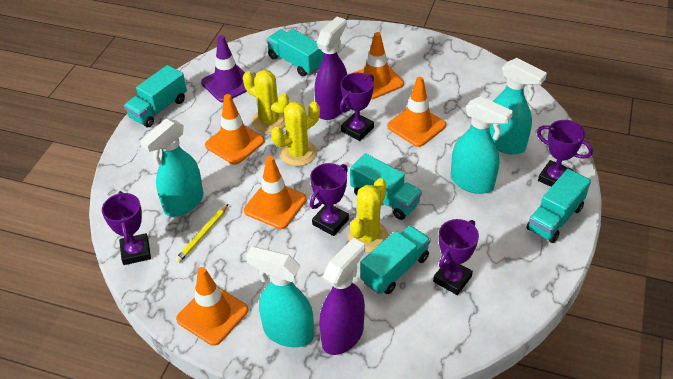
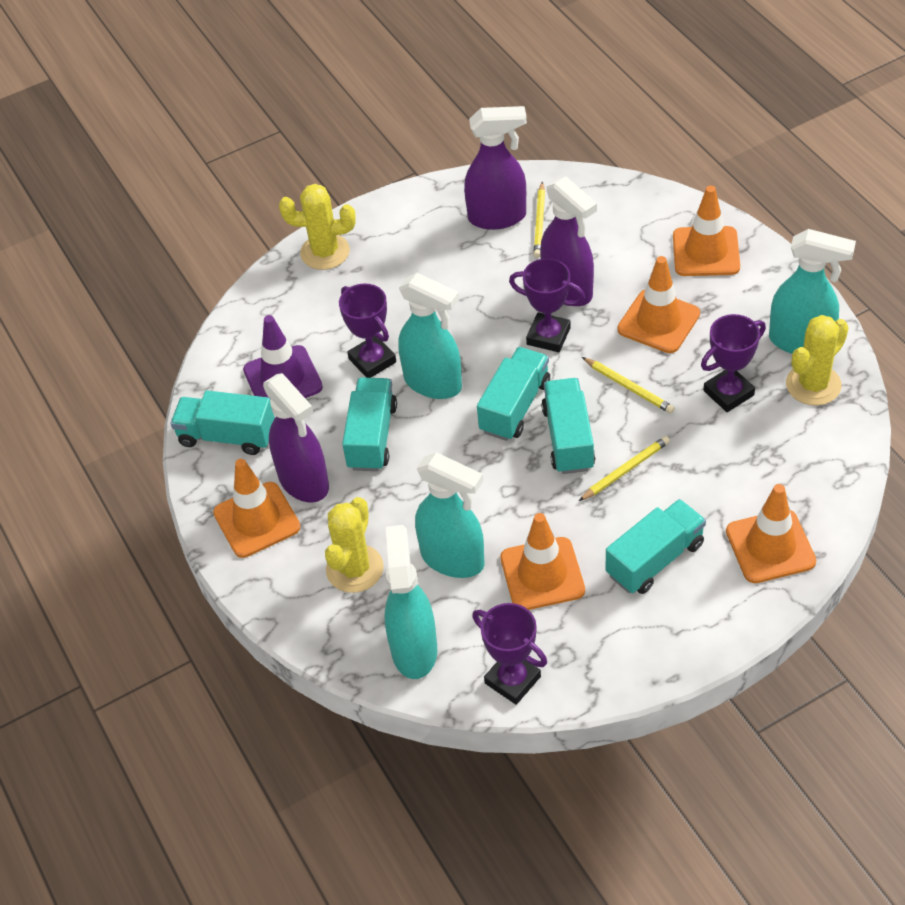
purple spray bottle: [315,17,347,120] [319,238,365,355] = 2 -> [263,373,329,503] [464,106,527,230] [540,177,597,306] = 3
purple trophy: [102,191,151,265] [310,163,349,236] [340,73,374,141] [433,219,479,295] [537,120,593,187] = 5 -> [339,283,396,378] [472,603,547,705] [509,258,585,352] [701,314,766,412] = 4
yellow pencil: [175,204,228,263] = 1 -> [534,182,545,258] [579,436,670,501] [582,357,675,414] = 3

